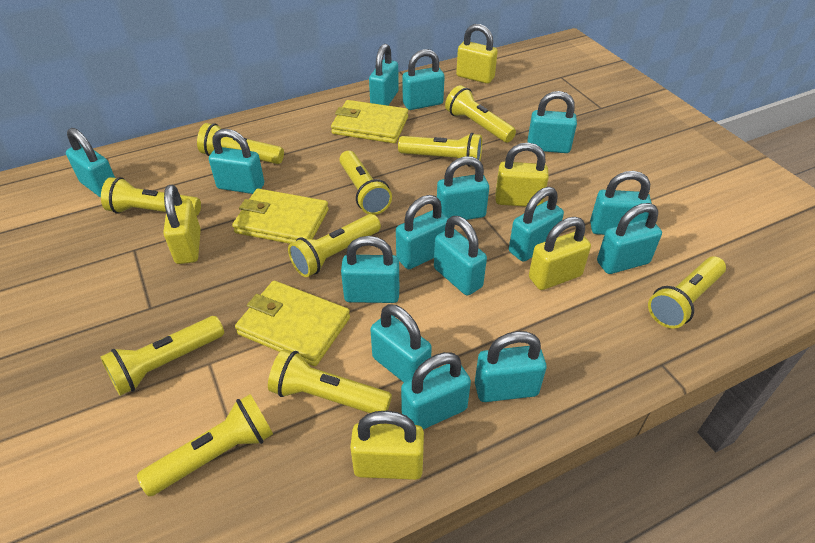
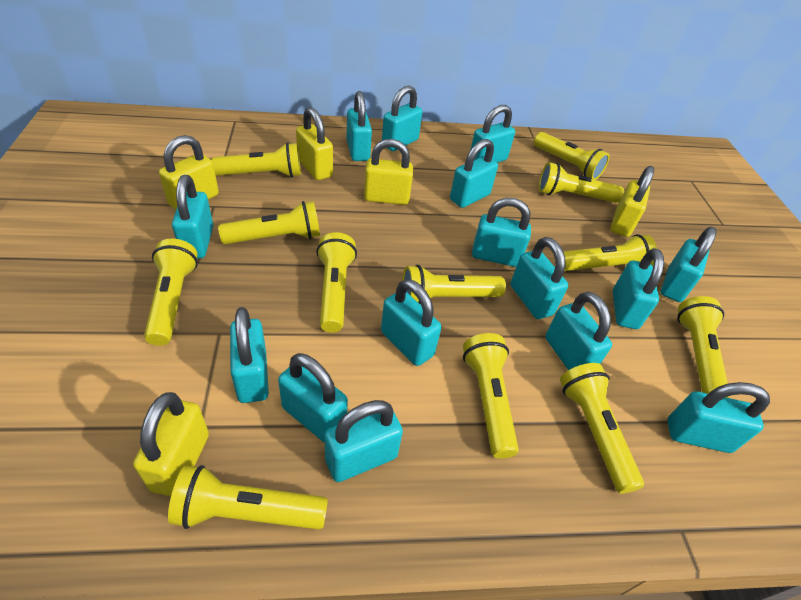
yellow flashlight: [100,316,224,396] [101,177,201,216] [137,394,273,496] [197,123,284,164] [268,349,392,413] [288,214,381,277] [339,151,392,215] [398,133,482,167] [445,85,516,143] [648,256,726,329] = 10 -> [144,239,198,346] [168,465,328,530] [211,142,301,177] [218,201,320,244] [316,232,357,333] [402,265,506,305] [463,333,519,459] [534,132,609,180] [539,162,624,203] [560,363,644,494] [563,234,657,271] [677,296,729,398] = 12
yellow wallet: [232,188,329,244] [235,281,350,366] [331,100,408,143] = 3 -> none = 0

